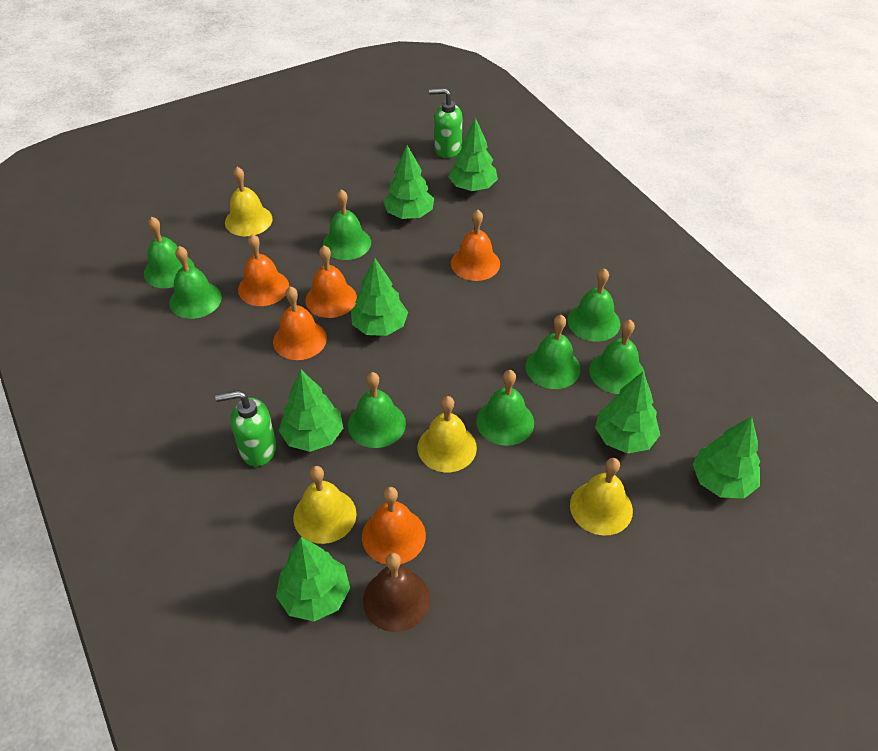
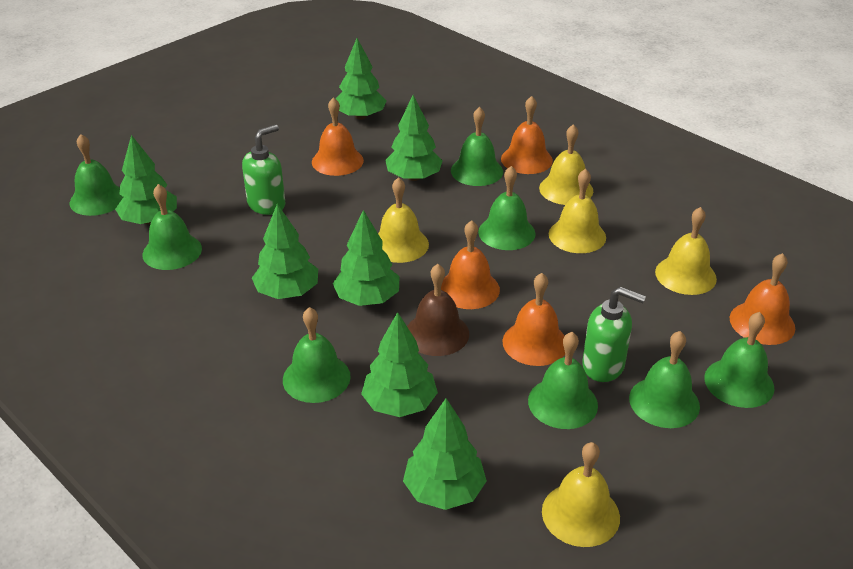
yellow bell: [225,167,273,236] [293,466,357,544] [418,396,477,472] [570,458,633,536] = 4 -> [378,177,429,263] [539,124,593,205] [542,442,620,547] [549,169,606,253] [655,207,717,295] = 5

